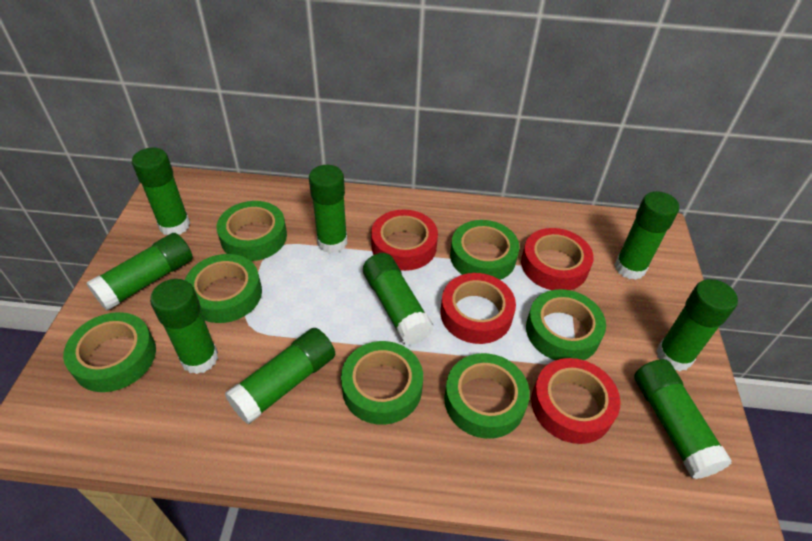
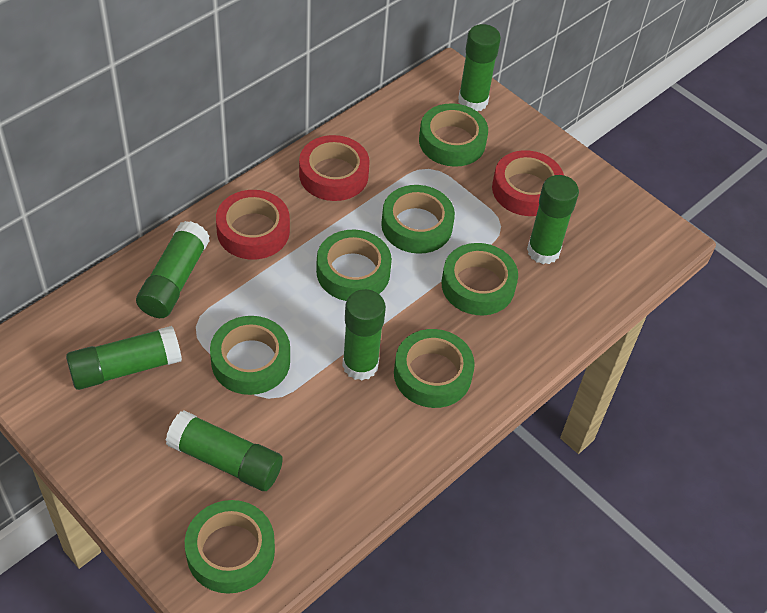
green glue stick: [86,233,193,311] [132,148,190,235] [150,279,218,374] [225,328,335,424] [309,165,347,253] [363,253,434,345] [614,191,679,280] [634,359,732,479] [656,279,738,371] = 9 -> [66,326,182,390] [136,221,210,318] [166,410,283,491] [342,289,386,381] [458,24,501,111] [527,175,579,264] = 6
red tape: [371,209,438,271] [440,273,516,344] [521,228,594,290] [531,358,620,444] = 4 -> [216,190,290,260] [299,135,370,201] [492,150,564,216] = 3

